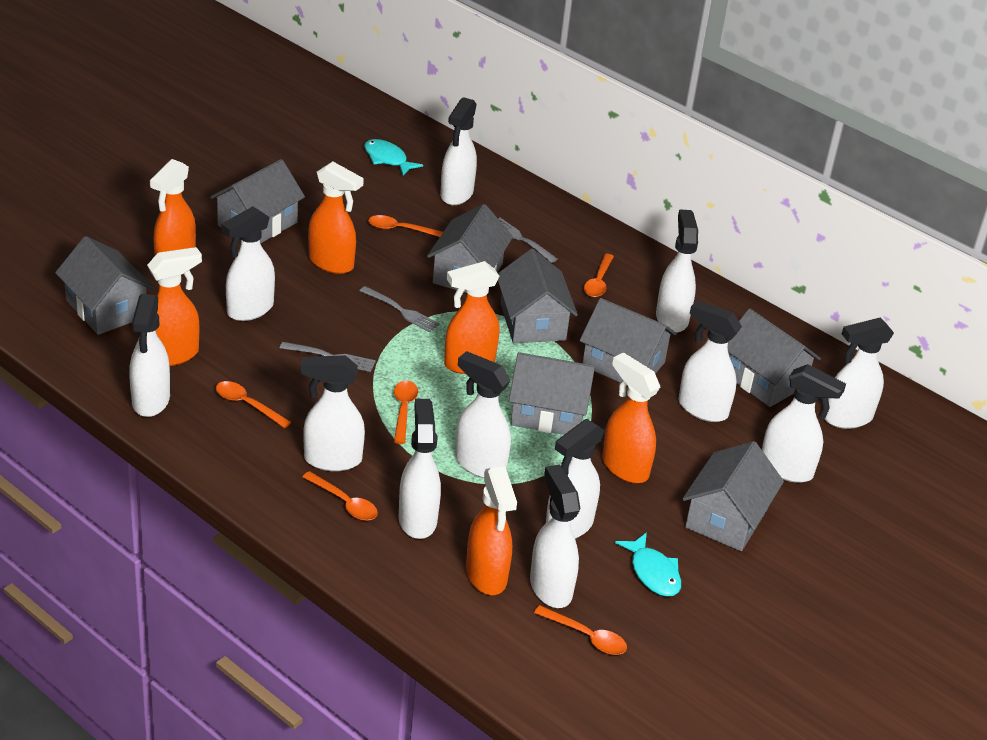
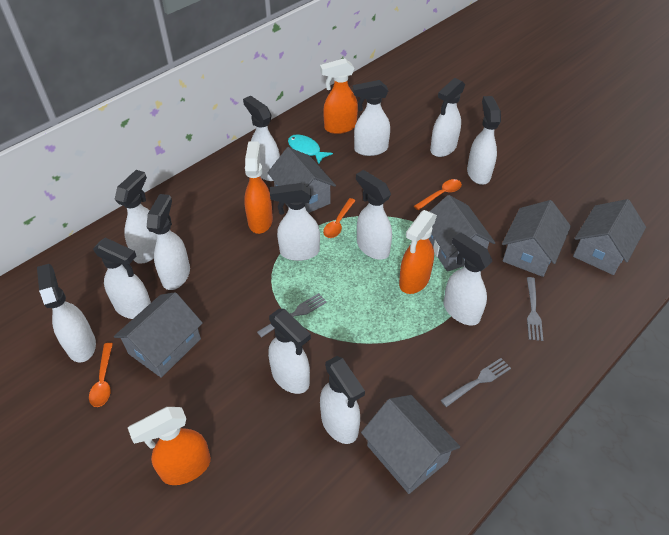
grey house: [55,236,154,335] [210,159,305,244] [427,204,513,293] [498,249,578,343] [509,352,595,435] [580,298,677,386] [683,441,784,551] [728,309,821,407] = 8 -> [114,292,203,378] [267,147,336,213] [361,395,460,494] [428,195,495,272] [502,200,571,277] [573,199,646,275] = 6
orange spoon: [216,381,291,428] [302,471,378,521] [368,215,443,237] [394,380,418,444] [534,605,627,655] [584,254,614,297] = 6 -> [89,343,113,407] [323,198,356,238] [414,179,462,210] = 3
orange spray bottle: [147,247,202,366] [150,159,196,255] [308,162,364,274] [444,261,500,374] [466,466,517,595] [602,352,660,483] = 6 -> [128,407,211,485] [244,141,273,234] [320,58,358,134] [399,210,437,294] = 4
turquoise fish: [364,139,423,176] [615,532,681,597] = 2 -> [288,134,333,164] = 1
white spray bottle: [129,294,170,417] [221,206,275,321] [301,355,365,471] [399,399,441,539] [440,97,477,205] [455,351,511,478] [530,464,580,608] [546,419,605,539] [656,209,698,333] [679,300,742,422] [762,364,846,483] [824,318,894,429] = 12 -> [37,264,96,363] [93,237,151,319] [114,170,157,264] [147,194,190,290] [243,96,280,181] [268,309,311,394] [270,183,320,261] [320,356,365,444] [353,80,390,156] [356,170,392,260] [430,78,465,157] [444,232,493,326] [467,96,501,185] = 13

